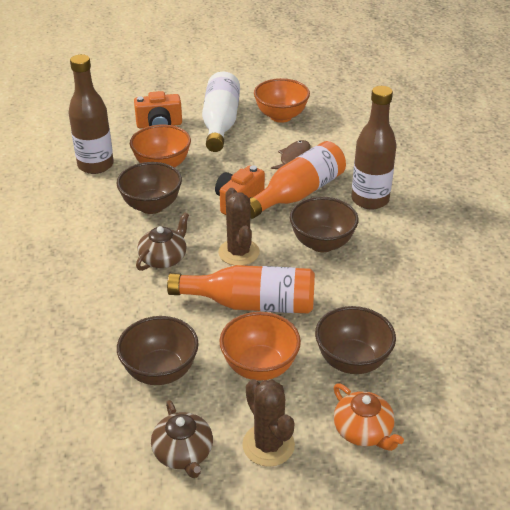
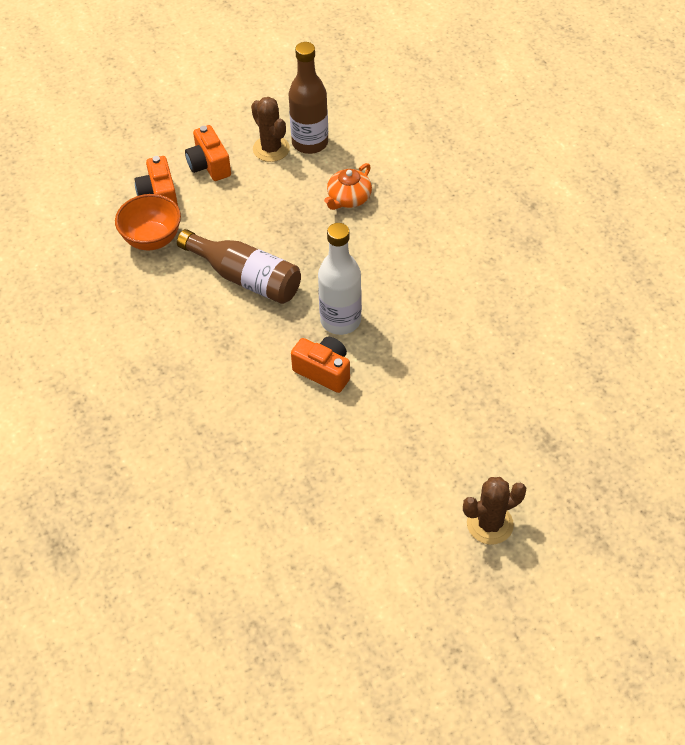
brown bowl: [117,162,182,214] [117,316,199,385] [290,197,359,252] [315,306,396,374] = 4 -> none = 0
brown fish: [271,140,311,169] = 1 -> none = 0
brown teapot: [136,212,189,271] [151,400,213,478] = 2 -> none = 0
orange bottle: [167,265,315,314] [249,141,346,219] = 2 -> none = 0
orange bowl: [130,125,191,168] [219,312,301,381] [254,78,310,123] = 3 -> [115,194,181,250] = 1
orange camera: [134,91,182,128] [215,165,265,215] = 2 -> [134,156,178,206] [185,125,231,181] [291,337,350,393] = 3

